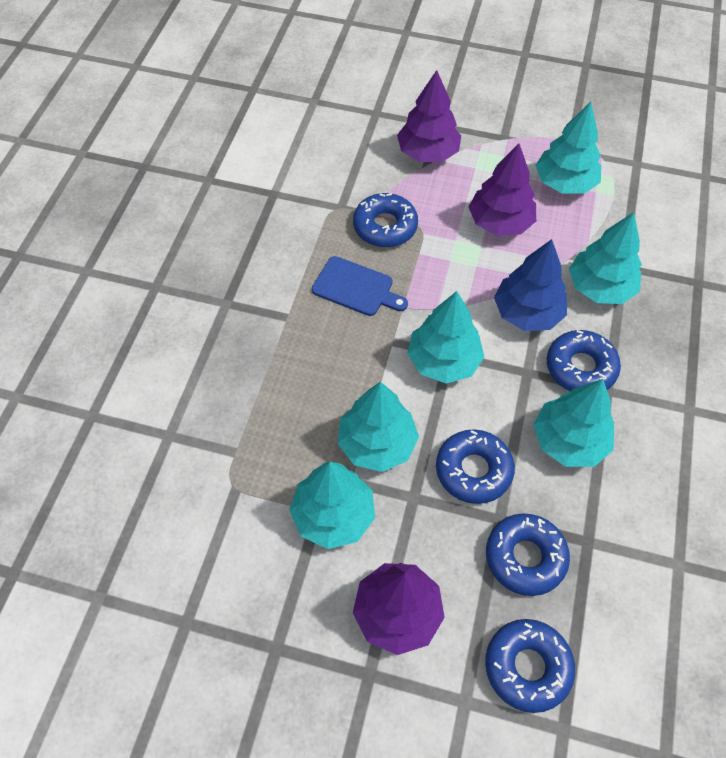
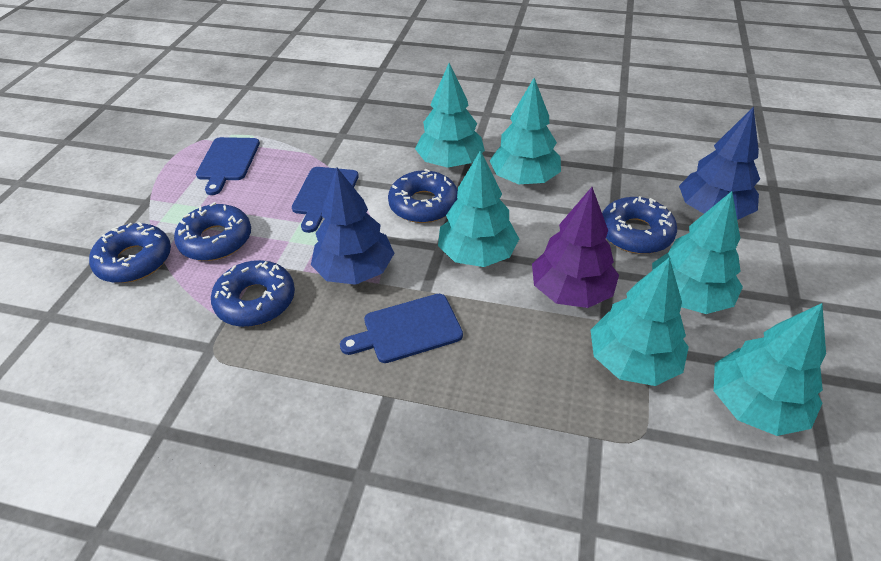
blue cutting board: [312,256,408,316] = 1 -> [196,137,260,195] [292,167,359,233] [340,294,463,363] = 3
blue tree: [494,239,567,331] = 1 -> [311,168,395,285] [679,107,760,220] = 2
purple tree: [353,563,445,655] [397,70,461,162] [469,143,536,236] = 3 -> [532,187,619,308] = 1

